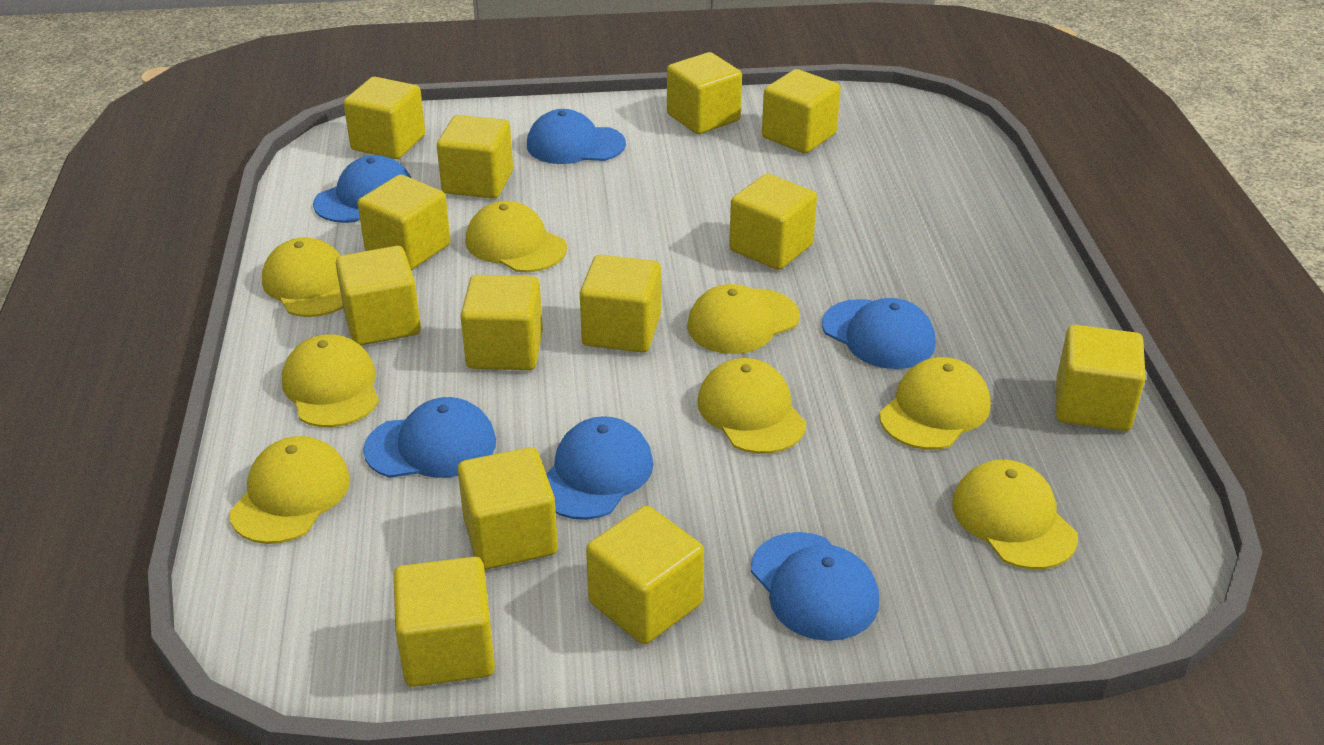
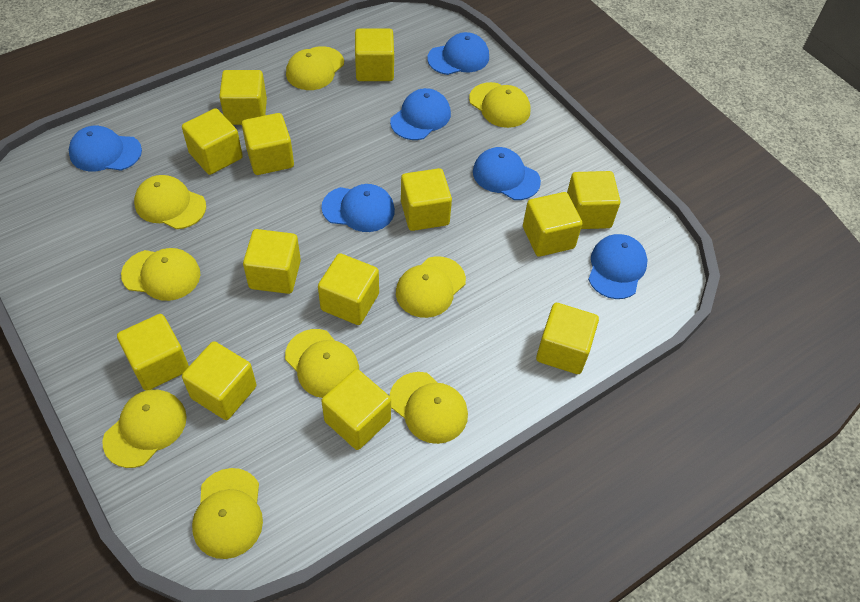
yellow cap: [229,436,350,544] [262,237,343,317] [282,334,379,427] [465,201,567,272] [687,284,800,354] [697,358,807,454] [879,357,991,450] [952,460,1078,570] = 8 -> [102,390,187,468] [121,248,200,301] [134,175,206,229] [192,468,263,559] [285,329,359,398] [286,46,344,90] [390,372,468,444] [396,256,466,318] [469,82,531,128] = 9

